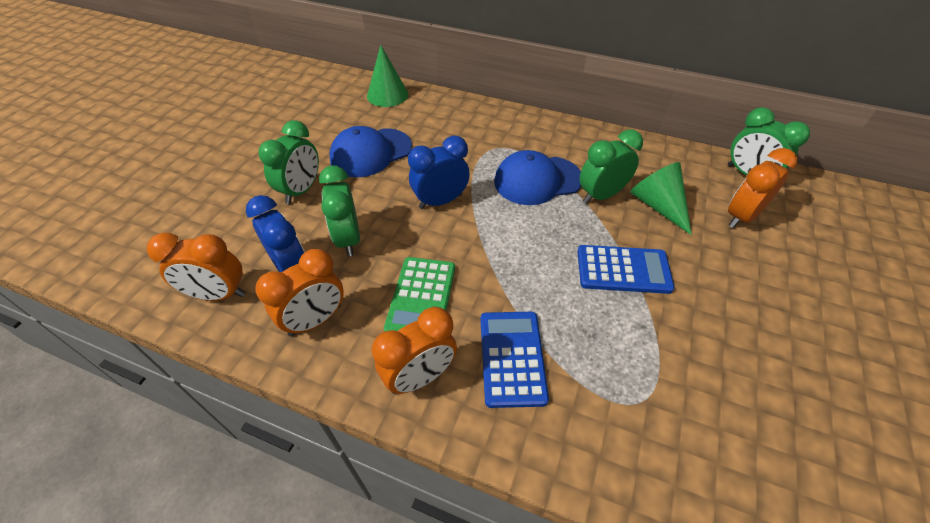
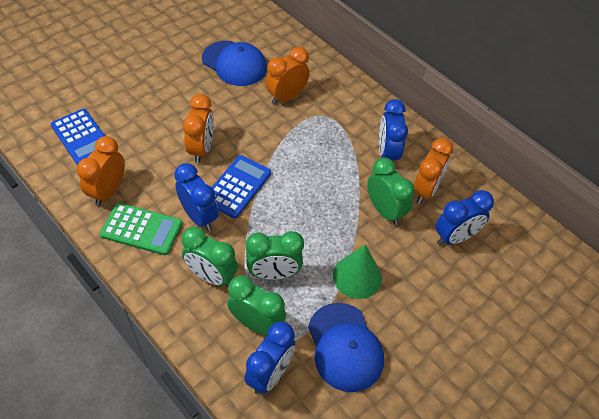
blue clock: [246,195,305,272] [408,136,470,209] = 2 -> [174,163,218,231] [244,322,295,394] [379,99,408,160] [435,190,494,245] = 4
green cone: [367,45,408,107] [630,162,692,235] = 2 -> [333,244,382,299] = 1

